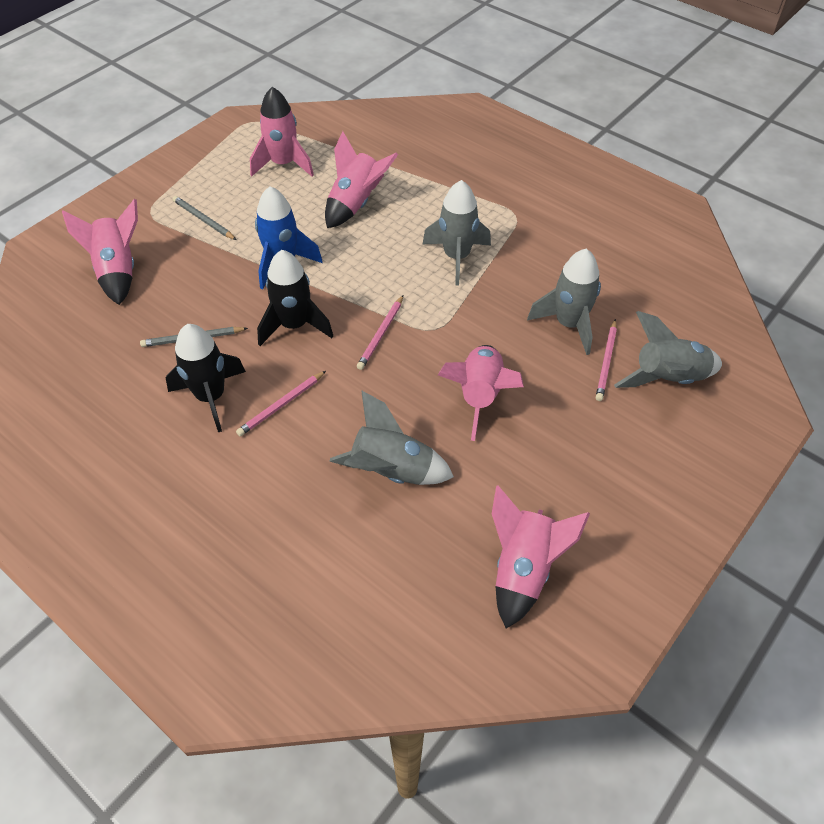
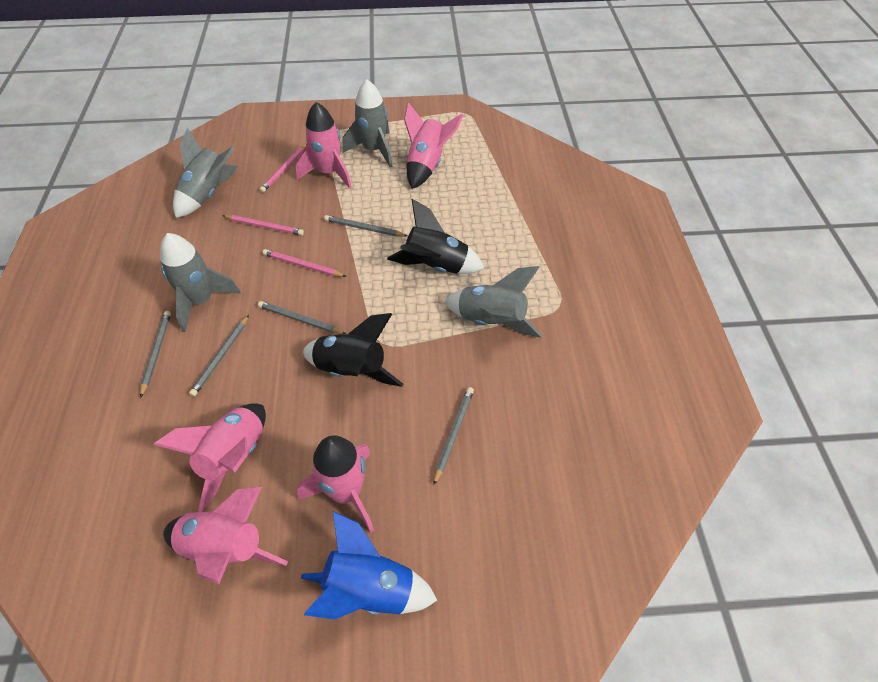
grey pencil: [140,327,248,347] [173,196,236,240] = 2 -> [140,311,171,398] [189,315,249,396] [258,301,346,334] [324,215,408,237] [433,387,474,486] = 5

